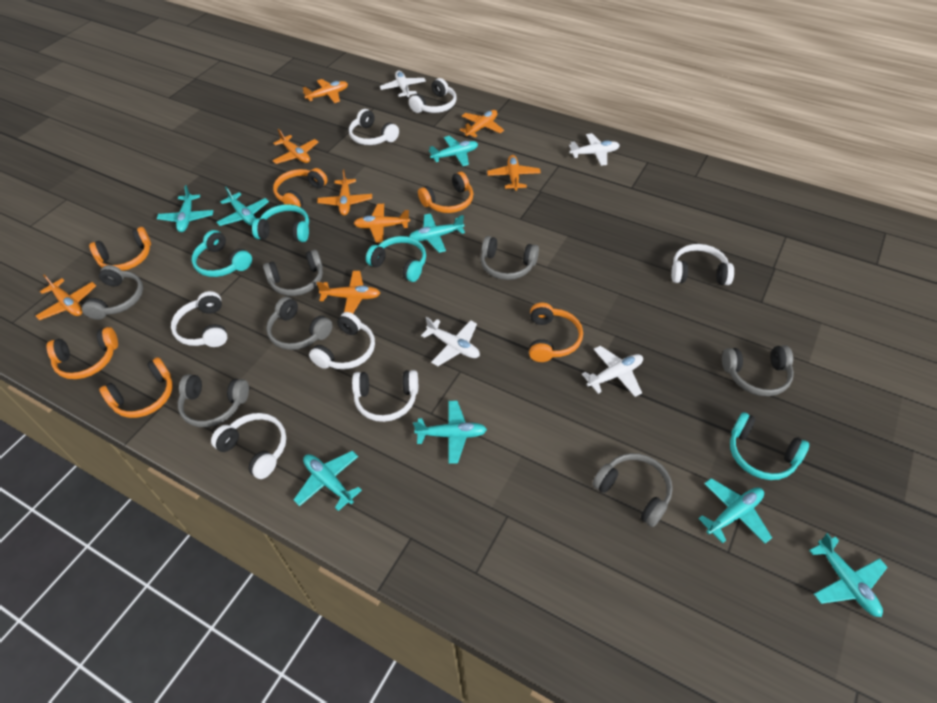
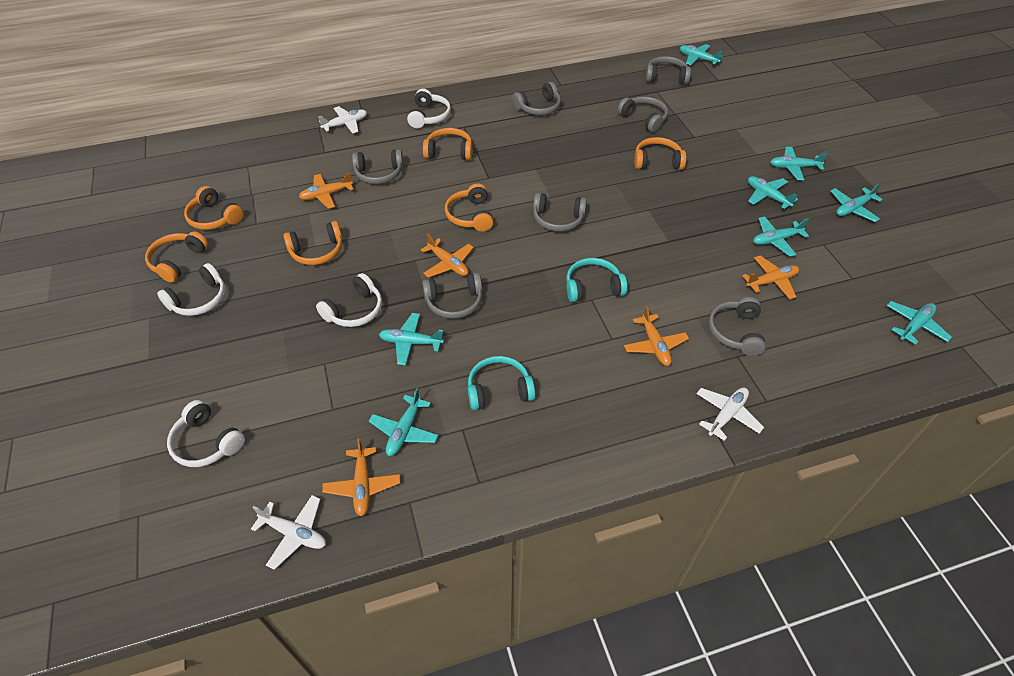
orange plane: [36,275,96,320] [272,129,318,164] [303,79,348,103] [316,271,380,314] [317,169,372,216] [353,204,410,243] [460,110,504,138] [487,155,541,191] = 8 -> [299,172,353,209] [322,438,400,516] [421,233,474,278] [624,306,689,366] [742,255,799,300] = 5
turquoise headphones: [192,230,252,277] [252,204,309,242] [366,236,426,282] [730,412,809,480] = 4 -> [468,356,535,410] [566,258,628,302] = 2
white headphones: [171,291,227,347] [211,413,286,479] [309,312,375,369] [349,109,399,145] [352,370,418,422] [409,78,457,113] [671,244,734,285] = 7 -> [157,263,225,316] [167,400,245,467] [316,273,382,327] [407,89,451,128] = 4
white plane: [380,71,426,99] [421,317,480,366] [569,133,620,166] [582,346,643,397] = 4 -> [251,495,326,570] [318,106,367,134] [696,387,764,441] = 3

